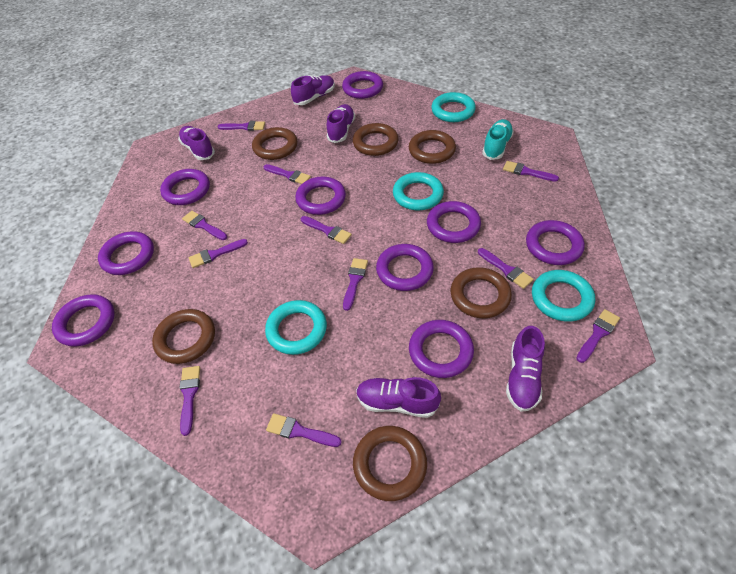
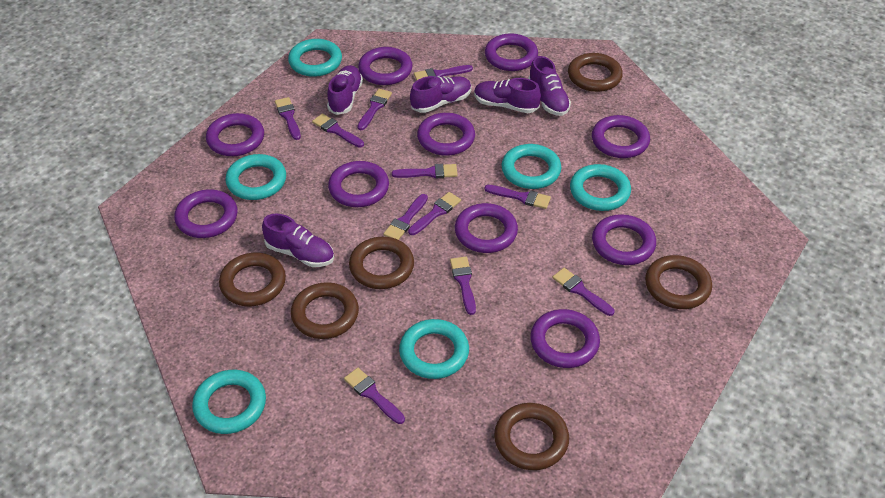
purple ring: [52,294,115,347] [98,231,154,275] [160,169,210,205] [295,177,346,215] [342,71,383,99] [376,244,434,291] [409,320,474,378] [427,201,481,243] [526,220,585,265] = 9 -> [174,189,238,238] [206,113,264,156] [328,161,389,207] [358,47,413,85] [417,113,475,156] [455,203,518,253] [485,34,538,71] [530,309,600,368] [592,115,650,158] [592,214,656,265] = 10
turquoise ring: [265,300,327,355] [393,172,444,210] [431,92,476,122] [532,270,595,322] = 4 -> [192,370,266,434] [225,154,286,200] [288,39,342,77] [399,319,469,379] [502,144,561,189] [570,164,631,211] = 6
turquoise shoe: [482,119,514,160] = 1 -> none = 0

